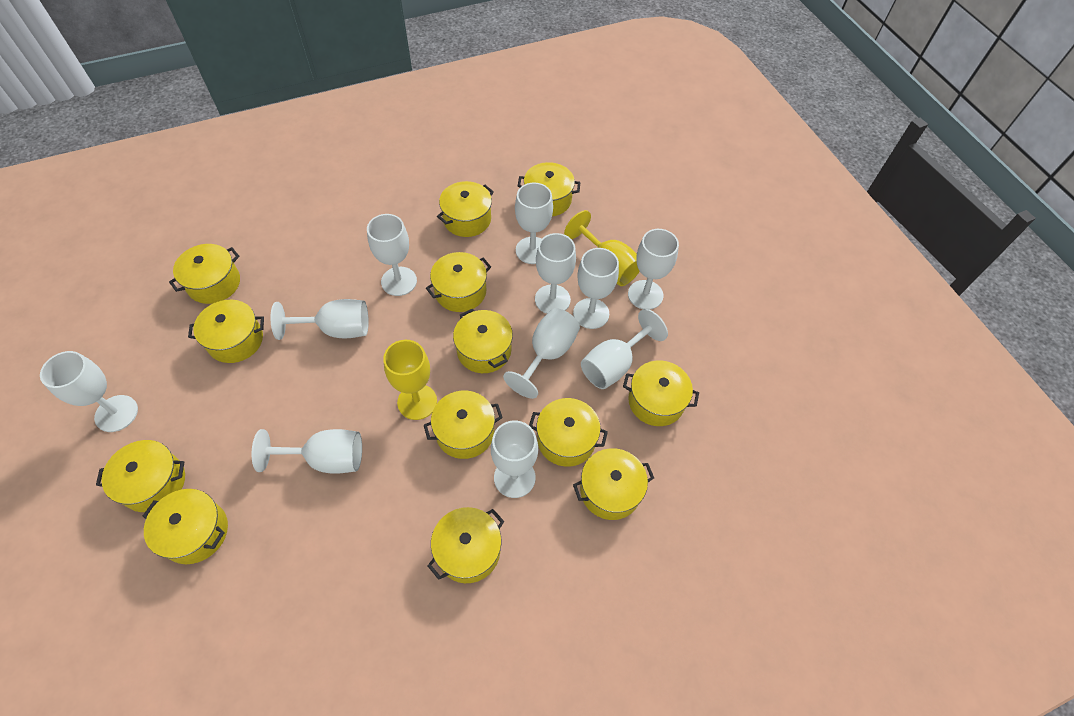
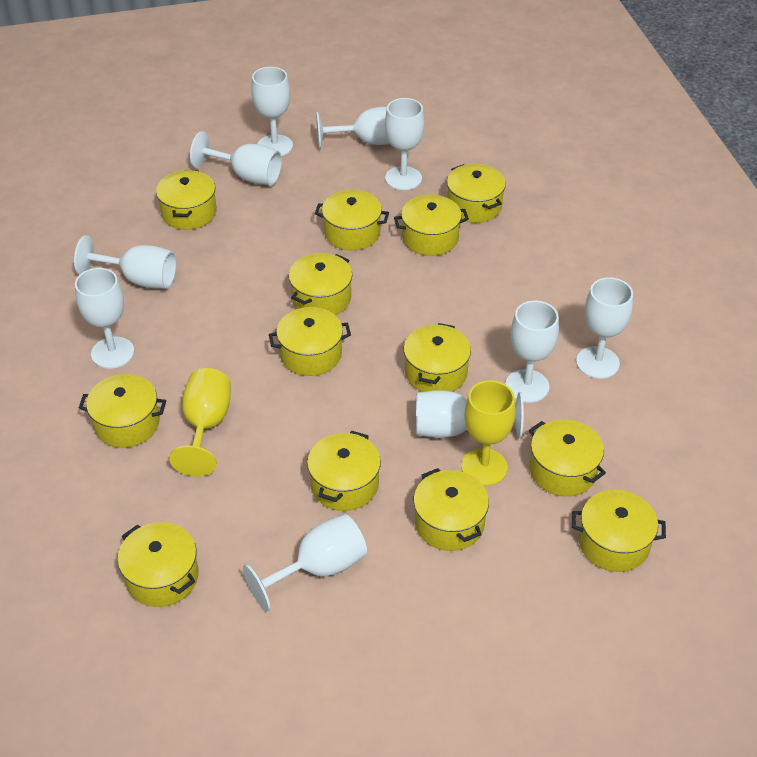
white goblet: [40,351,138,432] [251,429,362,474] [271,299,369,340] [367,214,417,296] [491,421,538,498] [503,308,580,399] [515,182,553,264] [535,233,576,314] [573,248,619,329] [581,309,668,389] [628,229,679,310] = 11 -> [74,235,177,289] [75,268,134,369] [190,131,282,186] [243,514,367,612] [251,67,293,156] [316,107,390,149] [385,98,424,190] [416,390,524,438] [505,301,559,403] [576,277,633,379] = 10

